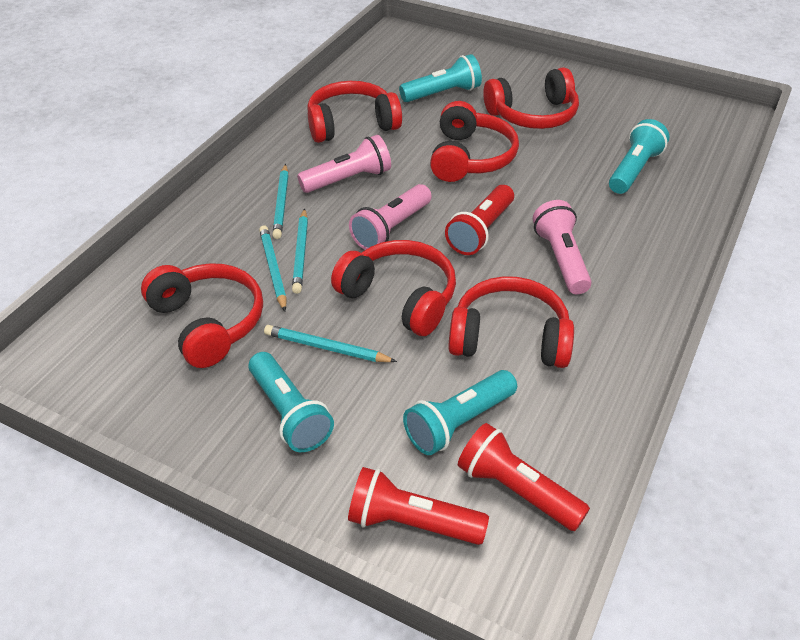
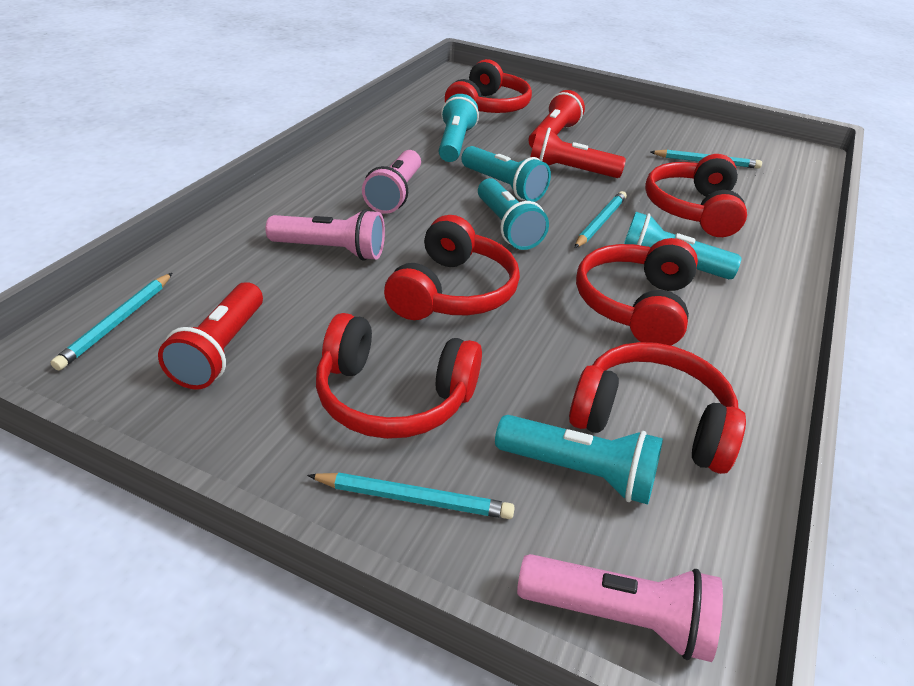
turquoise flashlight: [248,352,334,452] [399,54,482,102] [403,370,517,455] [609,119,669,194] = 4 -> [439,94,479,162] [461,146,551,202] [478,178,549,250] [495,415,663,505] [624,212,741,279] = 5

